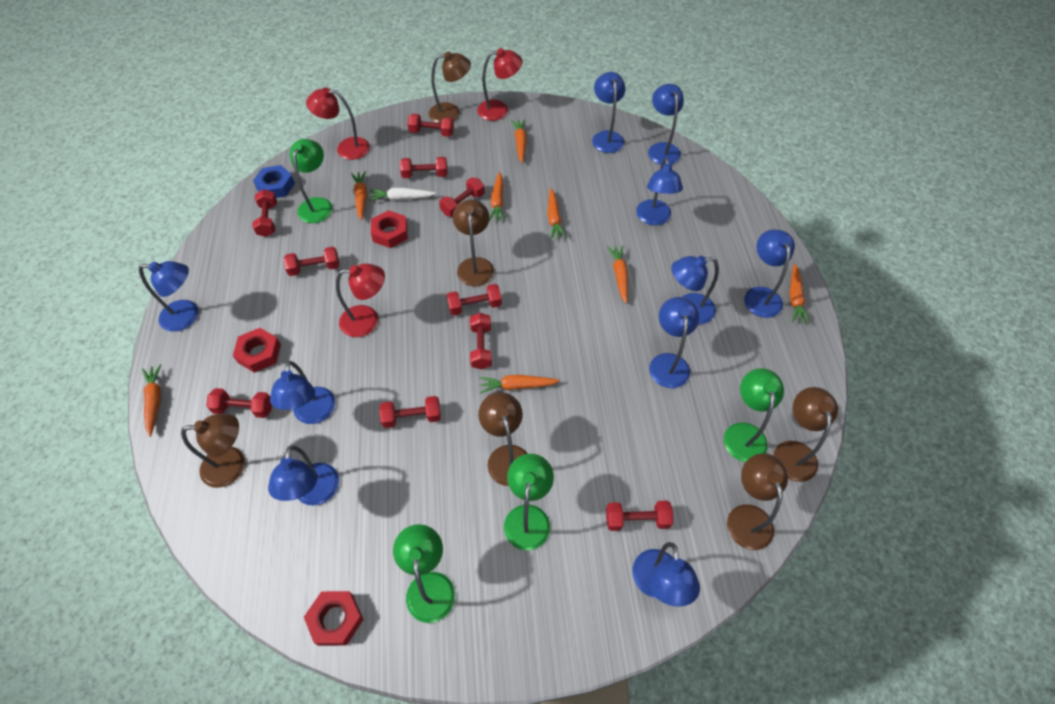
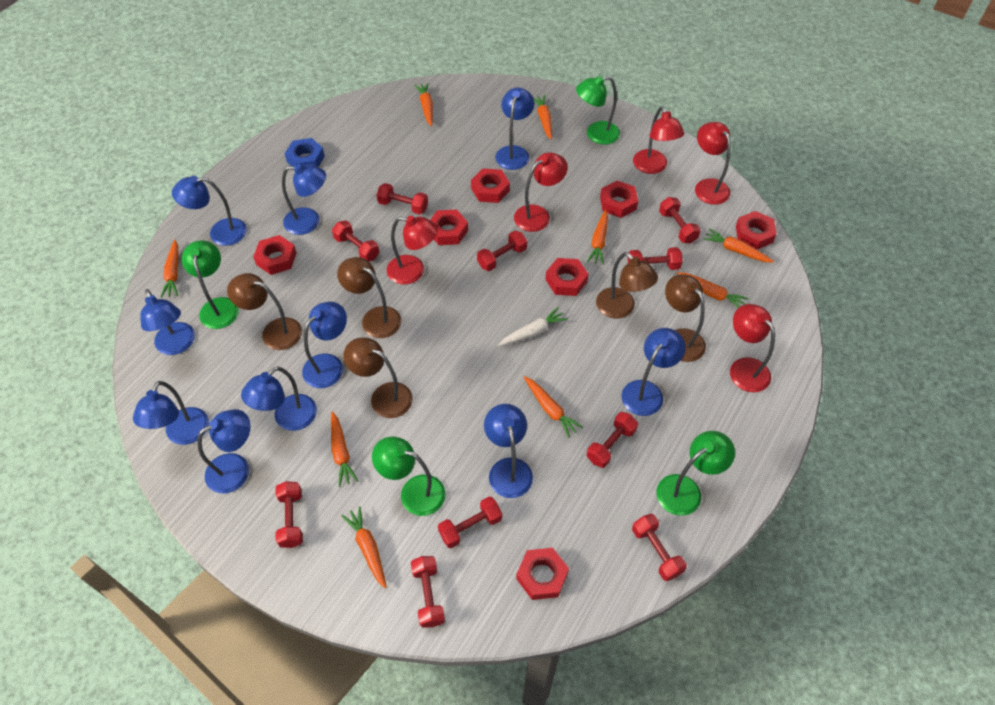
brown lamp: [181,414,245,488] [429,51,471,123] [453,200,494,286] [478,392,528,486] [727,453,788,550] [773,387,838,482] = 6 -> [227,273,302,350] [337,257,401,338] [344,337,413,418] [596,252,658,319] [665,274,706,362] = 5
orange carrot: [142,364,161,437] [351,171,367,220] [479,375,560,394] [489,172,504,221] [511,119,527,163] [547,188,567,239] [607,245,628,304] [790,264,810,324] = 8 -> [160,240,178,298] [331,412,358,487] [341,506,387,588] [414,83,433,126] [524,376,583,438] [533,95,552,140] [587,210,608,265] [677,272,749,308] [703,228,774,262] = 9
red lamp: [306,87,370,160] [336,263,385,337] [477,48,523,121] = 3 -> [387,216,438,284] [514,152,568,232] [633,107,684,174] [695,122,731,205] [730,304,775,392] = 5
red nut: [233,328,281,373] [304,591,364,646] [371,210,408,248] = 3 -> [253,235,297,275] [430,209,468,245] [471,168,510,203] [516,548,569,600] [545,258,588,296] [600,181,638,218] [736,211,777,250] = 7

